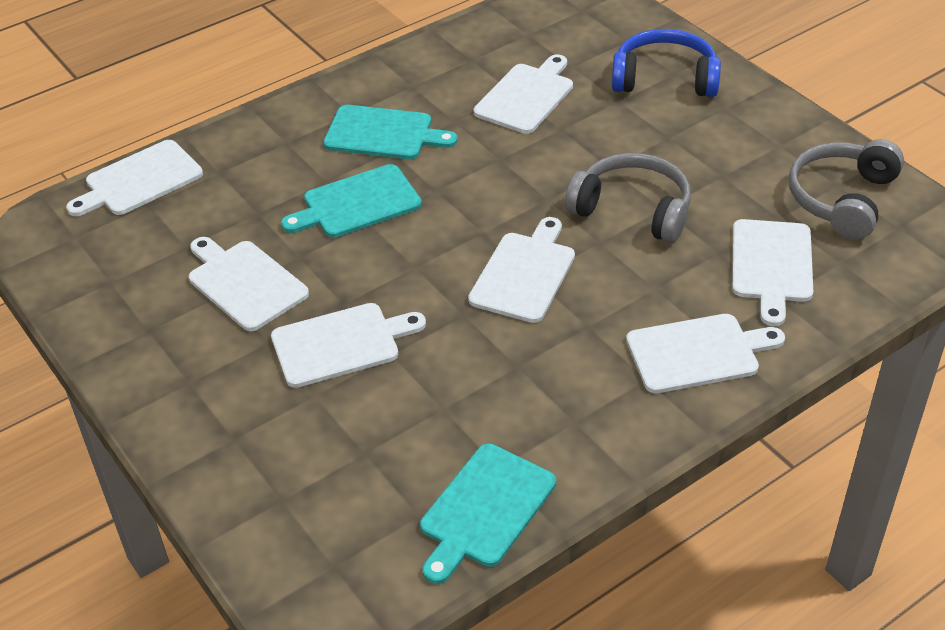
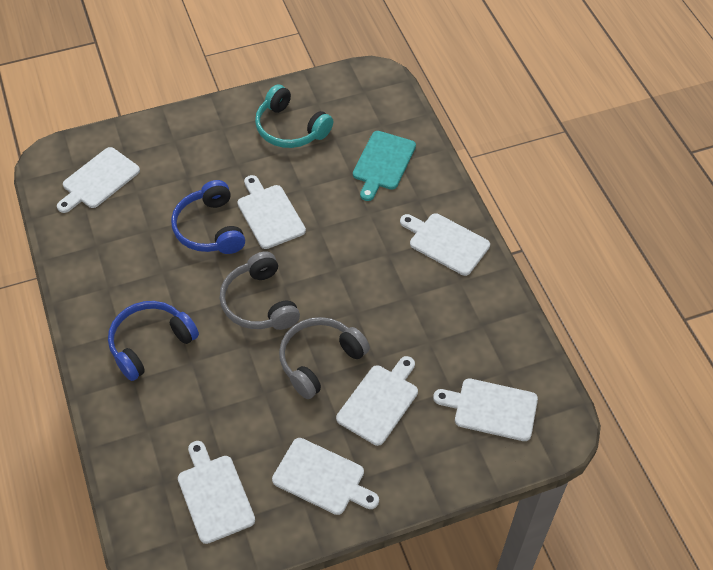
blue headphones: [612,29,721,97] = 1 -> [108,301,199,381] [171,180,245,254] = 2
turquoise cutting board: [281,164,422,238] [323,105,458,159] [420,443,556,584] = 3 -> [353,131,416,201] = 1
turquoise headphones: none = 0 -> [255,84,333,148] = 1

